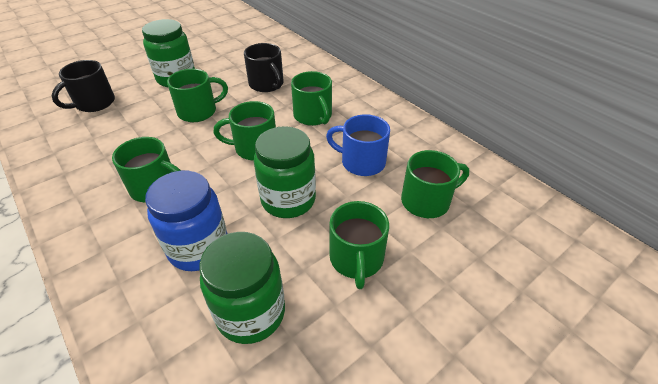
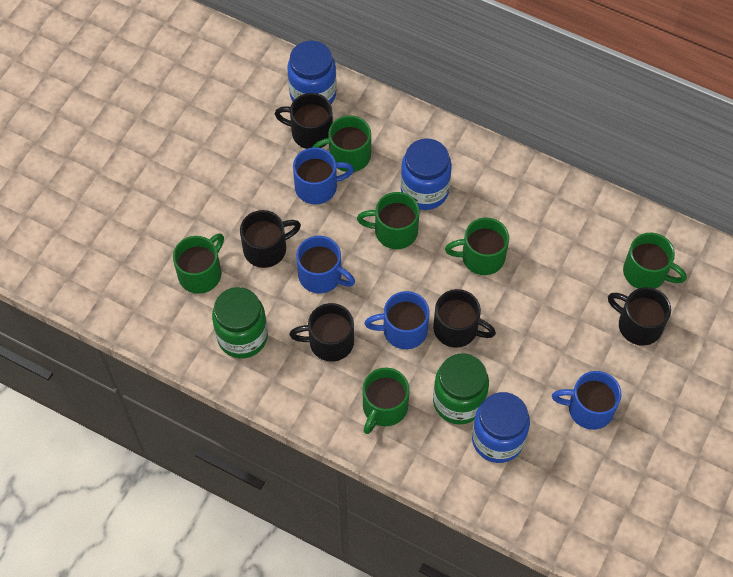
black mug: [52,60,115,112] [244,43,284,92] = 2 -> [240,210,301,268] [275,93,333,149] [289,303,354,362] [433,289,496,348] [608,287,671,346] = 5
blue jar: [145,171,228,271] = 1 -> [287,41,337,104] [401,138,452,210] [472,392,530,463] = 3
blue mug: [326,114,390,176] = 1 -> [293,147,354,205] [296,236,355,293] [365,291,429,349] [552,371,621,430] = 4
green jar: [142,19,195,87] [199,232,285,344] [254,126,316,218] = 3 -> [212,287,268,358] [433,353,489,425] = 2

